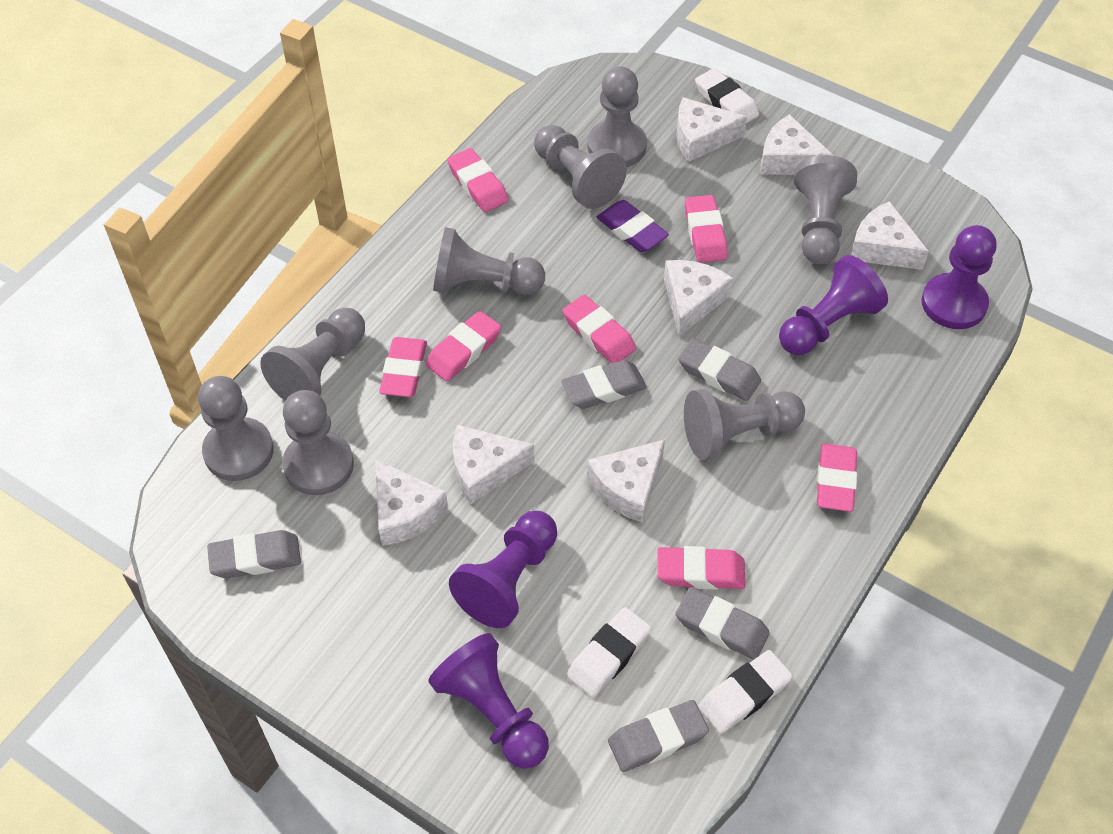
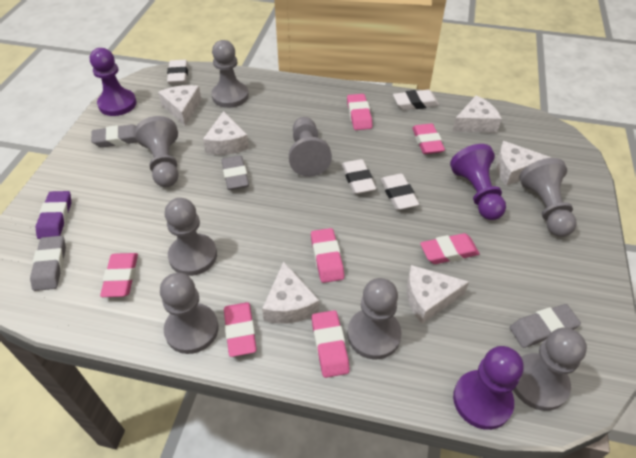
grey eraser: [207,530,301,578] [562,360,647,409] [608,700,709,772] [676,587,770,660] [678,338,761,401] = 5 -> [30,236,66,291] [91,124,137,148] [221,156,249,190] [510,304,581,348] = 4
purple pawn: [428,633,549,769] [449,511,557,628] [779,255,888,355] [921,225,996,329] = 4 -> [90,48,136,116] [450,144,506,220] [453,346,523,430] = 3
white cheese: [375,459,448,546] [453,425,534,504] [587,439,665,523] [664,260,733,336] [676,97,747,162] [760,114,834,175] [851,201,929,270] = 7 -> [158,85,202,126] [203,111,249,155] [262,261,319,324] [407,265,469,324] [452,95,502,133] [496,141,551,186] = 6
white eraser: [567,607,651,697] [695,68,759,123] [698,650,793,734] = 3 -> [167,60,188,84] [342,159,376,194] [381,174,419,210] [393,90,439,110] = 4

